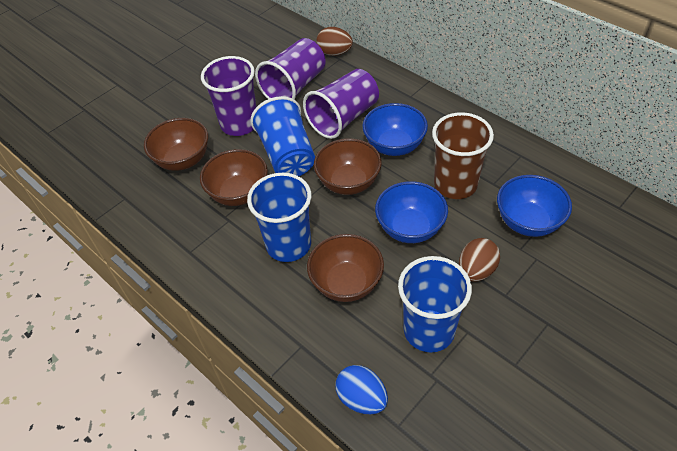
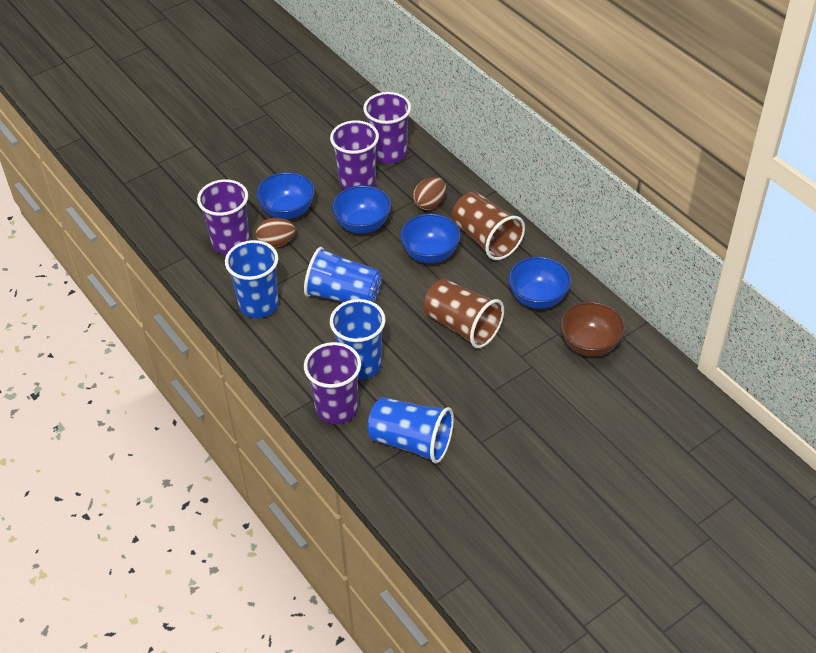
blue bowl: [363,103,428,156] [375,181,448,243] [497,175,572,237] = 3 -> [256,172,315,219] [332,185,391,234] [400,213,461,263] [508,256,571,309] = 4
blue cup: [247,173,312,262] [250,96,315,176] [398,256,472,352] = 3 -> [225,240,279,318] [304,247,382,303] [330,299,386,379] [367,397,454,464] = 4
blue egg: [335,365,388,414] = 1 -> none = 0
brown bowl: [144,118,208,171] [200,149,268,206] [307,234,384,302] [314,138,382,195] = 4 -> [560,301,625,357] = 1
brown cup: [432,112,494,199] = 1 -> [424,279,504,348] [452,191,525,260] = 2
purple cup: [201,56,257,136] [255,38,326,100] [303,69,379,139] = 3 -> [197,179,250,255] [304,342,361,424] [330,120,379,190] [363,92,411,164] = 4

